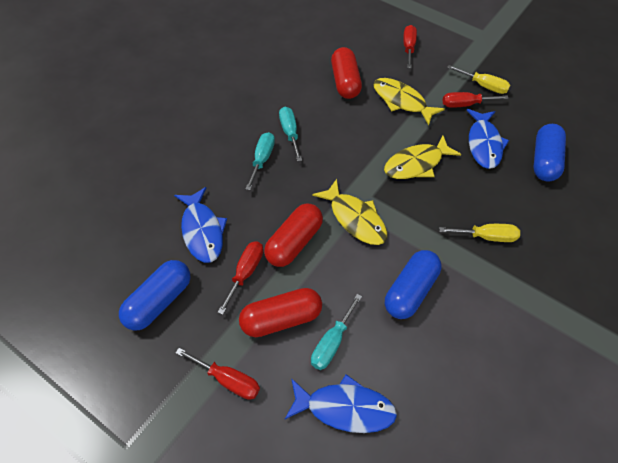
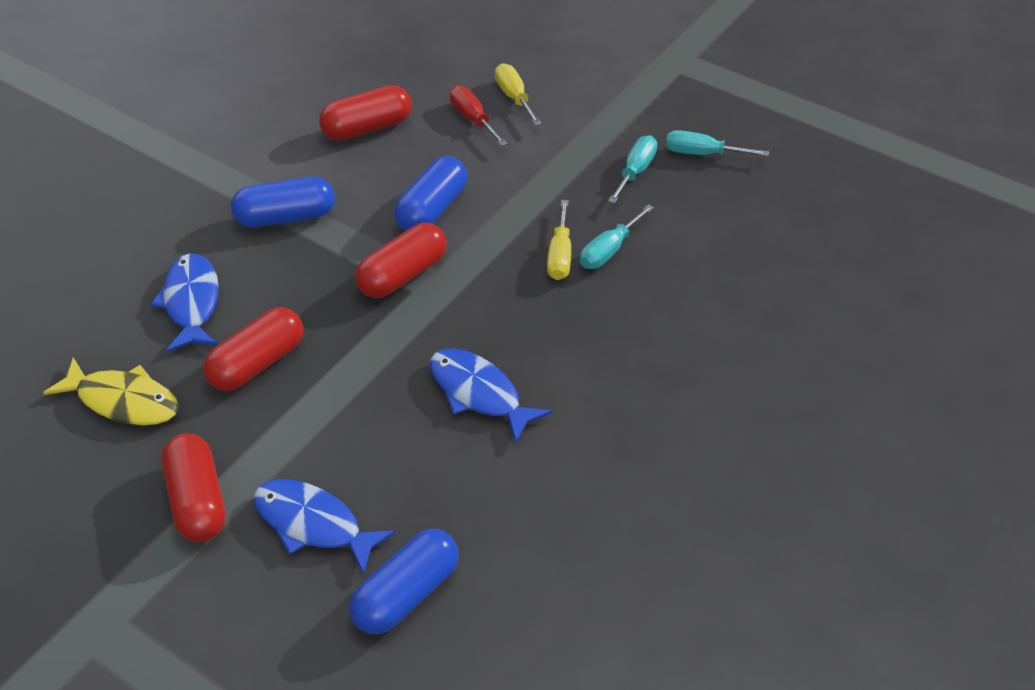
red capsule: [239,288,322,337] [264,204,323,267] [331,47,362,99] = 3 -> [161,433,225,542] [203,307,303,391] [319,85,412,141] [355,223,446,298] = 4
red screwdriver: [176,348,260,400] [218,241,263,315] [403,25,417,68] [443,92,509,108] = 4 -> [450,86,508,146] = 1
yellow fish: [312,179,387,245] [373,78,445,125] [384,135,461,179] = 3 -> [43,357,179,425] = 1

